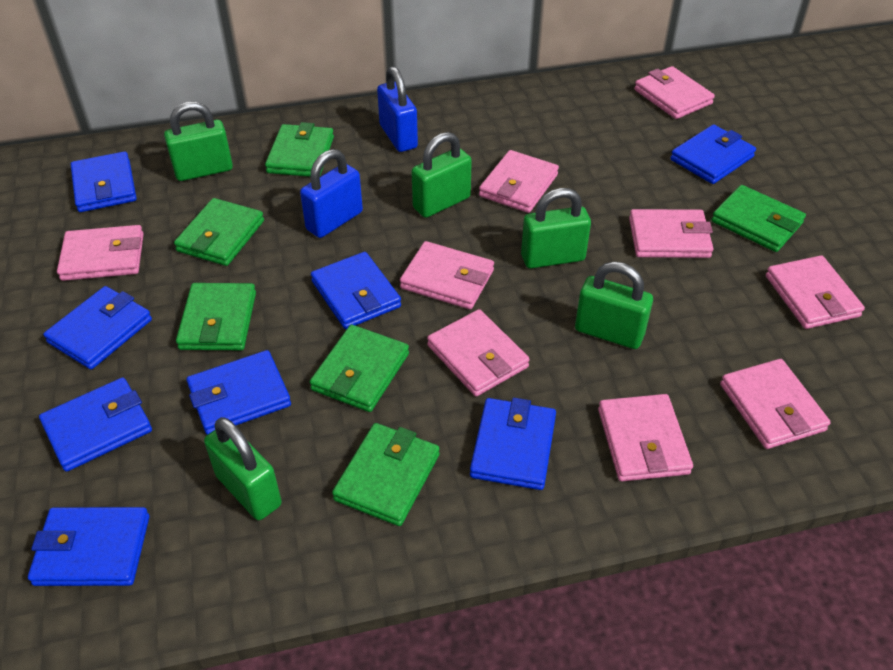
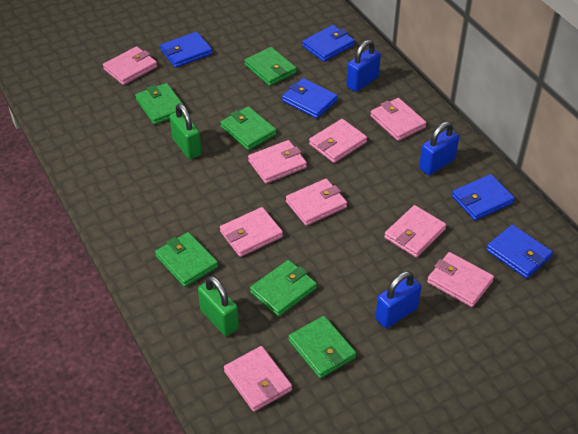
blue padlock: [300,149,363,238] [377,66,418,152] = 2 -> [346,40,381,92] [375,271,421,328] [419,122,459,175] = 3
blue wallet: [28,507,149,586] [39,377,152,472] [43,286,152,369] [71,151,137,212] [186,350,291,435] [311,252,401,329] [470,398,556,490] [670,125,756,184] = 8 -> [160,32,212,68] [282,78,338,119] [302,25,355,62] [452,174,515,220] [486,224,553,279] = 5
green padlock: [164,101,233,181] [204,417,282,520] [411,132,472,218] [521,188,591,268] [575,262,653,349] = 5 -> [170,104,202,159] [198,276,239,336] = 2

